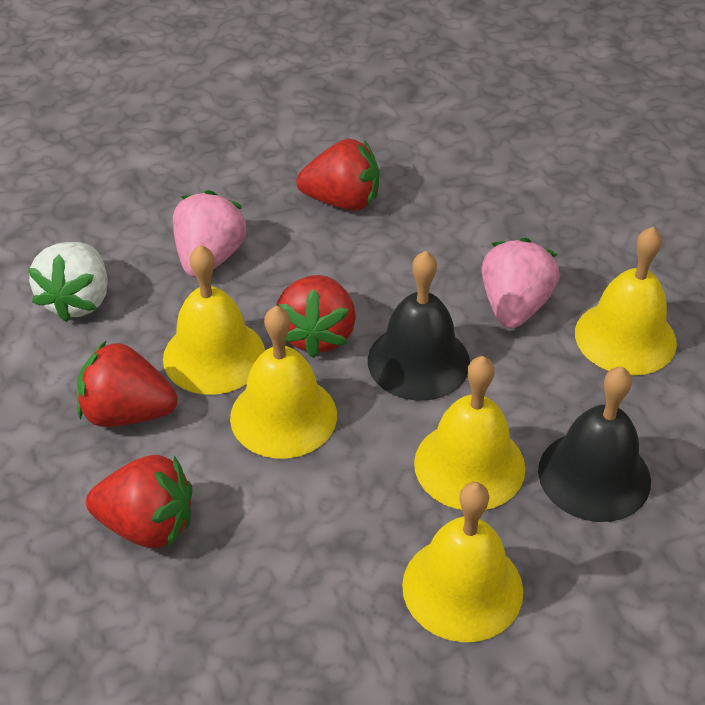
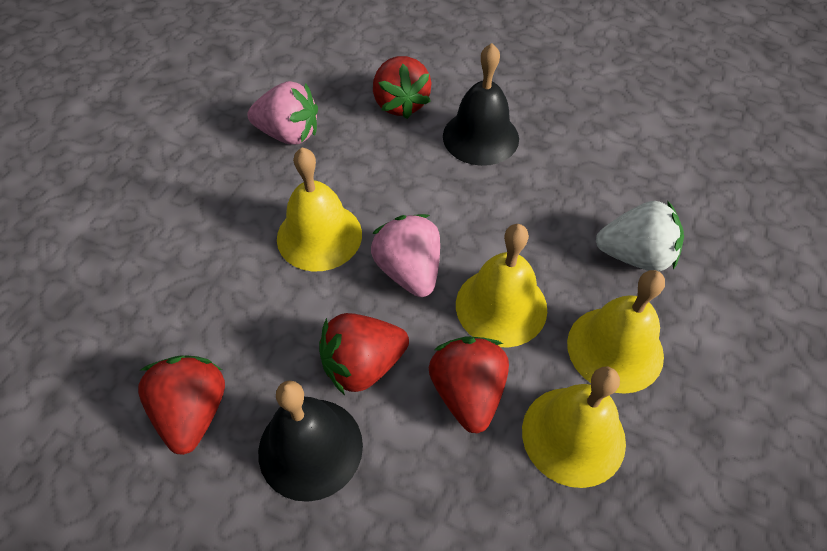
yellow bell: [163,245,265,395] [230,306,337,459] [402,482,523,642] [414,356,525,510] [575,227,677,375] = 5 -> [277,147,362,271] [456,224,547,347] [522,367,626,488] [567,270,665,394] = 4

